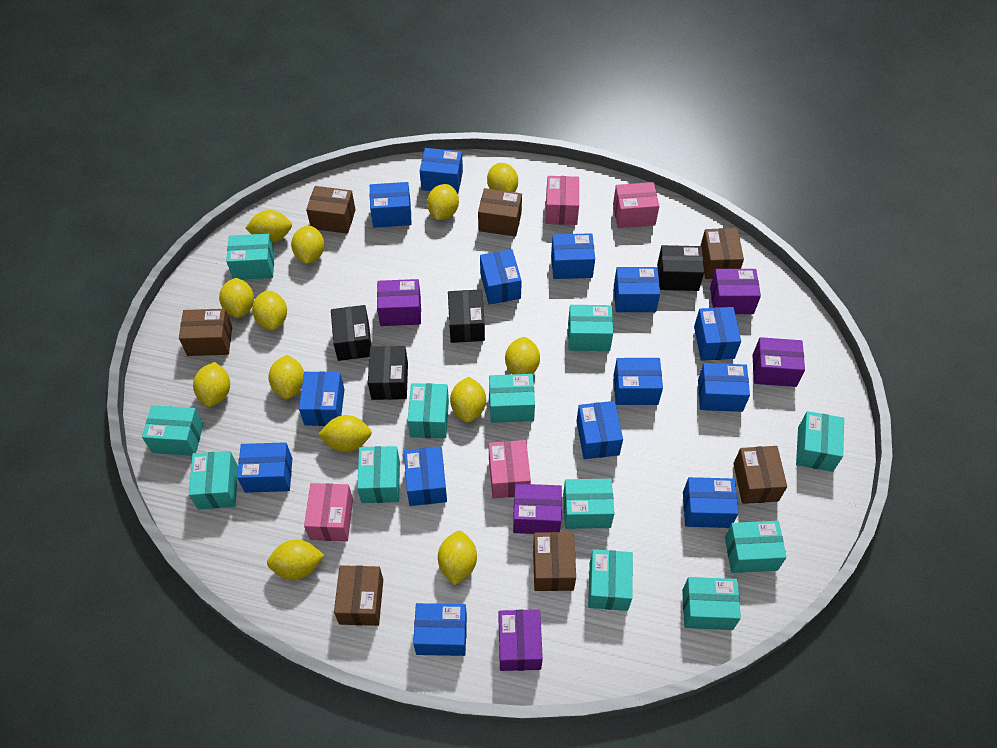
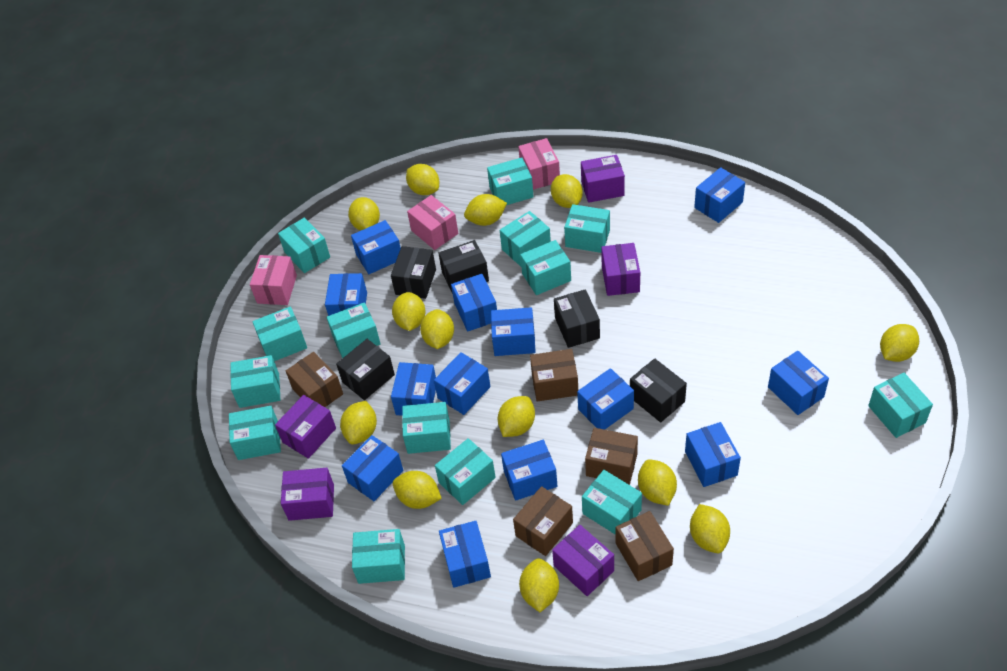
black box: [331,305,371,361] [368,346,408,400] [448,289,485,343] [657,245,704,291] = 4 -> [336,339,395,400] [391,246,436,299] [438,240,489,294] [554,289,600,348] [630,358,687,422] = 5
blue box: [237,442,292,493] [299,371,344,426] [370,182,412,228] [404,447,447,506] [413,603,467,656] [420,148,463,194] [480,249,522,305] [551,233,595,279] [576,401,623,459] [614,267,660,312] [614,358,663,405] [683,477,738,528] [694,307,741,361] [698,363,750,412] = 14 -> [325,273,367,316] [342,435,403,501] [351,220,401,274] [391,362,436,416] [434,352,491,415] [439,521,491,588] [451,274,497,331] [491,307,536,356] [501,440,557,501] [577,368,634,430] [685,422,741,487] [694,167,745,223] [768,351,829,415] = 13
brown box: [179,309,232,356] [306,186,355,234] [334,565,383,626] [478,188,522,237] [533,532,576,591] [700,228,744,279] [733,446,787,504] = 7 -> [286,352,343,407] [513,486,573,556] [530,349,578,402] [585,428,638,485] [616,511,674,581] = 5
pink box: [304,483,353,541] [489,440,531,499] [546,176,579,225] [613,182,659,228] = 4 -> [250,255,297,305] [407,195,458,250] [518,138,560,190] = 3
turquoise box: [142,405,204,456] [189,451,238,509] [226,234,275,280] [357,446,400,503] [407,383,449,438] [489,374,535,423] [563,479,614,529] [568,305,613,351] [588,549,633,611] [682,577,741,630] [725,521,787,573] [796,411,844,472] = 12 -> [229,406,281,460] [230,355,280,408] [252,307,307,361] [278,218,330,273] [327,303,381,358] [352,529,405,584] [402,402,451,454] [435,438,496,505] [487,158,534,205] [500,211,551,266] [520,240,571,295] [564,204,610,253] [582,470,642,535] [868,373,933,438] = 14

